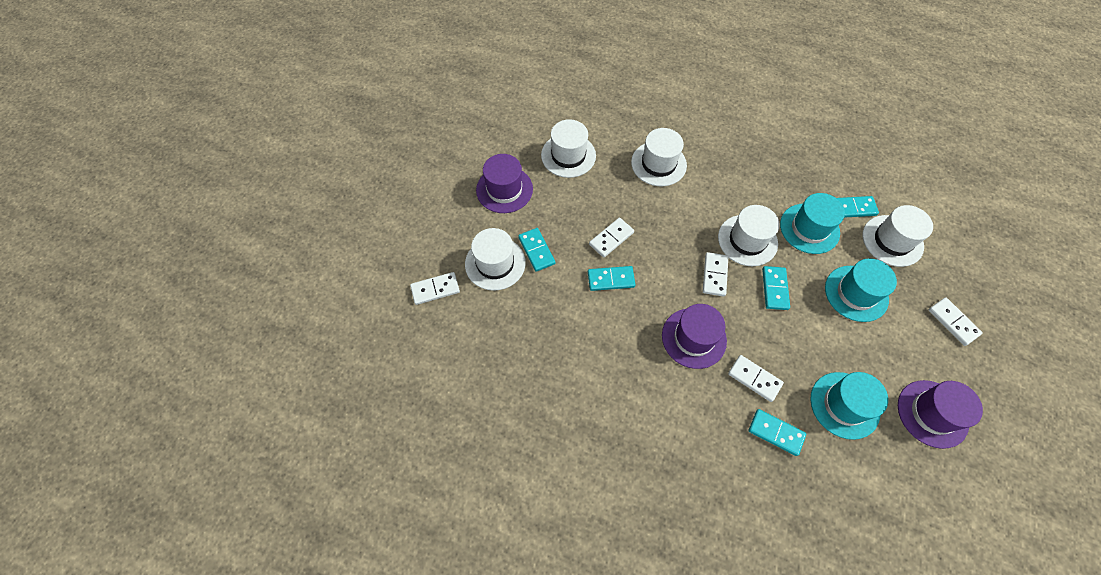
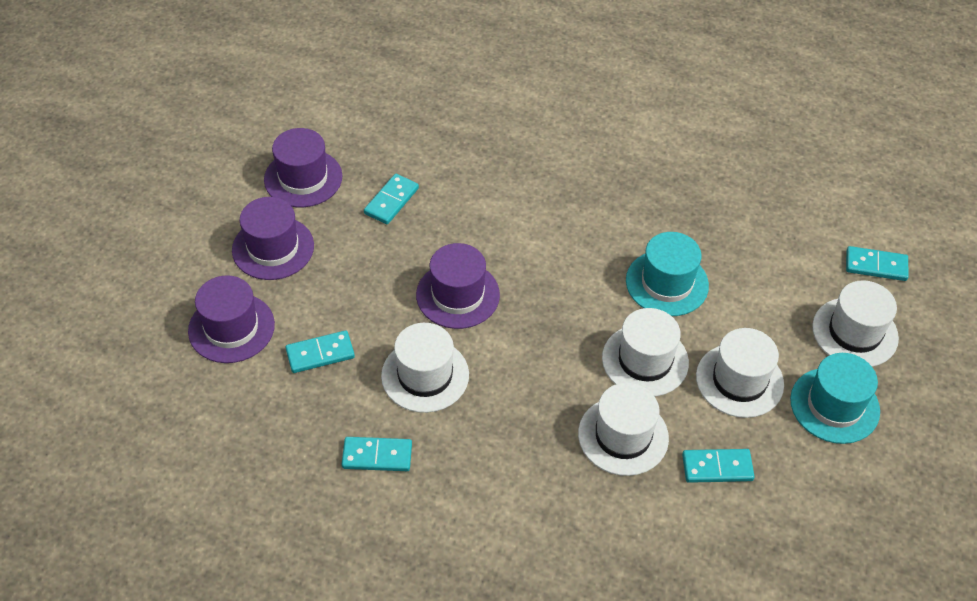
purple hat: [476,154,533,213] [662,304,727,369] [898,380,983,449] = 3 -> [188,275,275,363] [232,197,314,280] [264,128,342,207] [416,243,500,329] = 4
turquoise hat: [780,193,845,254] [810,372,888,440] [825,258,897,322] = 3 -> [626,232,709,316] [790,353,880,444] = 2
white domino: [410,272,460,305] [589,218,634,258] [703,252,728,297] [728,355,784,402] [928,297,983,346] = 5 -> none = 0

